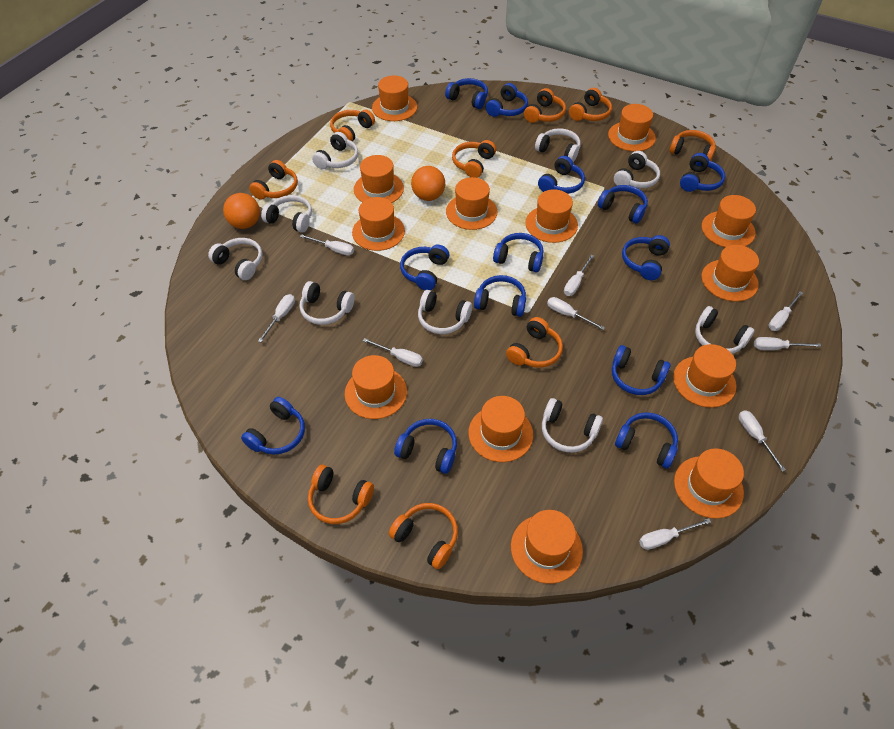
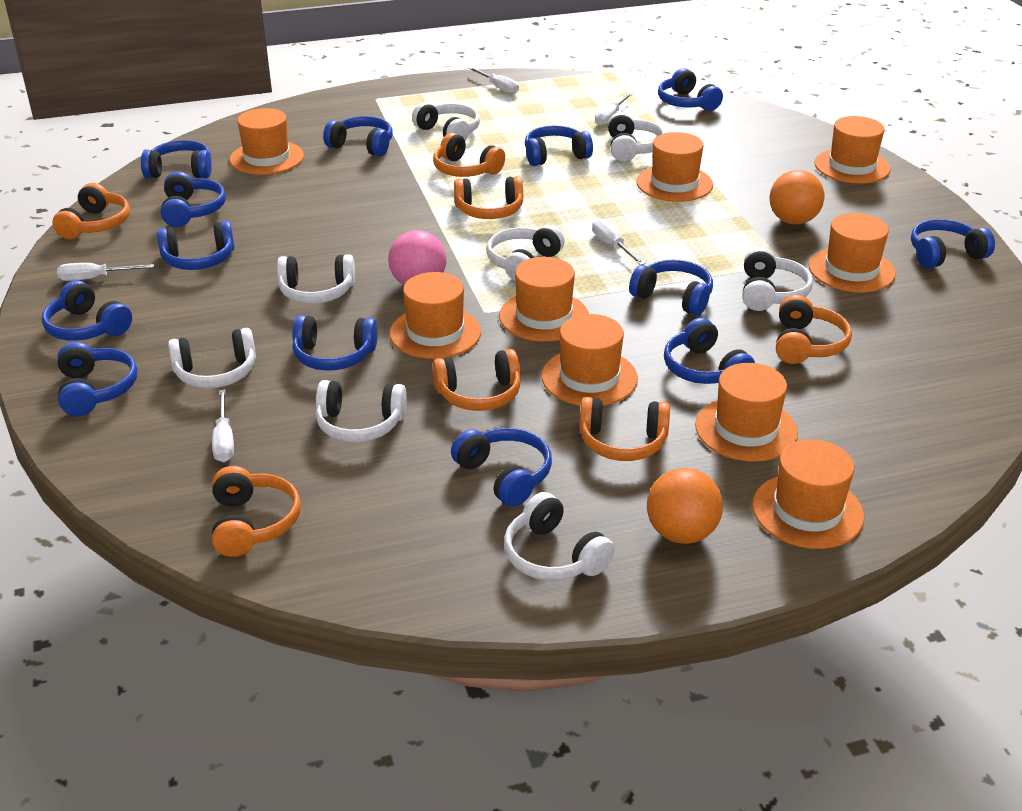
orange hat: [345,355,407,419] [352,197,405,251] [354,155,404,203] [372,75,417,121] [446,177,497,230] [468,396,533,462] [511,510,583,584] [525,189,578,243] [608,104,656,151] [673,344,736,408] [674,448,744,519] [701,245,759,302] [702,195,756,247] = 13 -> [229,108,304,175] [389,272,481,359] [499,257,589,342] [542,314,638,406] [636,132,713,202] [695,363,798,462] [752,439,864,549] [809,213,896,293] [814,116,891,184] = 9
orange headphones: [249,160,298,200] [308,465,374,524] [330,109,375,141] [389,503,458,569] [452,140,496,178] [506,317,563,368] [524,88,566,123] [569,88,612,121] [669,130,716,161] = 9 -> [52,183,130,239] [212,466,301,557] [432,349,521,411] [433,133,505,177] [454,176,523,219] [579,397,670,461] [776,295,852,364] = 7
pink ball: none = 0 -> [388,230,446,285] = 1
white headphones: [208,238,263,280] [261,195,312,233] [299,281,354,325] [312,132,358,169] [418,290,472,334] [535,128,581,162] [542,398,603,453] [614,151,660,188] [695,306,754,354] = 9 -> [168,328,256,388] [277,254,355,304] [316,380,407,442] [412,102,480,140] [486,225,565,281] [504,492,615,581] [608,112,665,162] [742,247,813,311] = 8
white screwdriver: [258,294,295,342] [300,234,354,256] [363,338,423,367] [547,297,605,330] [564,255,594,296] [639,518,711,550] [739,410,786,472] [754,337,821,350] [768,291,803,331] = 9 -> [57,263,154,281] [212,389,234,462] [468,67,519,94] [592,219,645,265] [595,93,632,126] = 5

